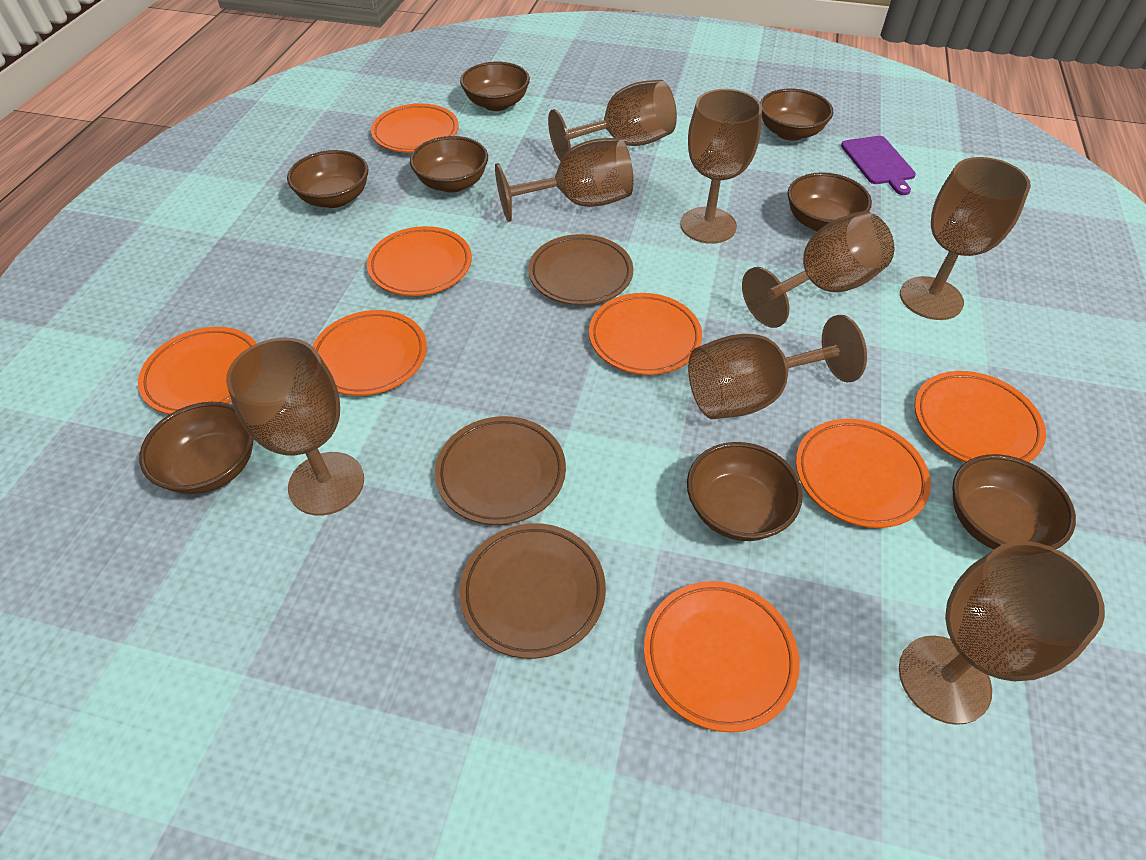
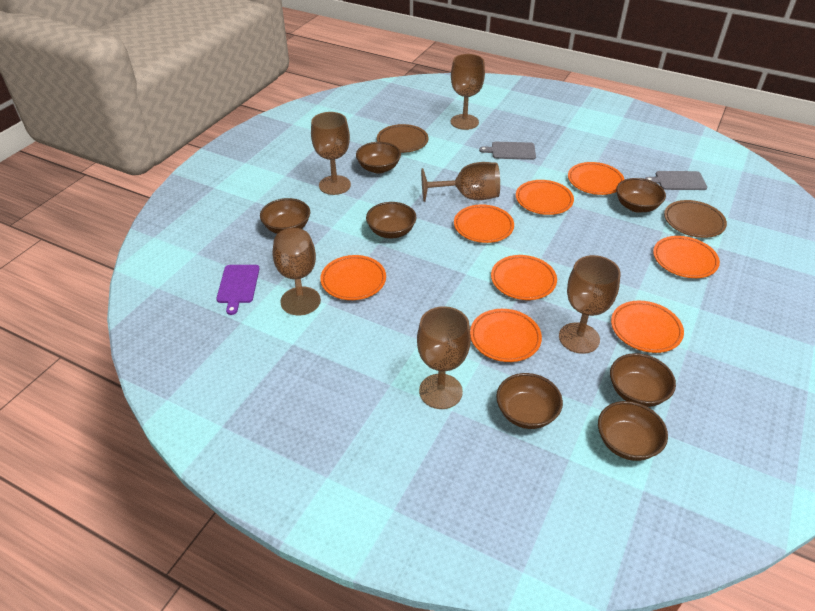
brown bowl: [139,402,254,494] [287,150,368,208] [410,136,488,193] [460,62,530,111] [687,442,802,541] [760,88,833,141] [788,172,872,231] [952,454,1076,550] = 8 -> [260,198,310,234] [356,142,401,173] [366,202,417,238] [496,373,563,429] [598,401,668,461] [610,353,676,407] [616,178,666,213] = 7
brown goblet: [226,338,364,515] [495,138,633,222] [548,80,677,162] [680,89,762,244] [688,315,867,419] [742,211,895,328] [899,541,1105,725] [900,157,1031,320] = 8 -> [272,228,321,315] [311,112,351,195] [417,306,471,409] [421,162,500,202] [451,54,485,130] [559,255,621,354] = 6
brown plate: [435,416,566,525] [460,523,606,659] [528,234,633,305] = 3 -> [377,124,429,153] [664,200,727,238] = 2
grey cutting board: none = 0 -> [479,142,536,160] [645,171,707,190] = 2

